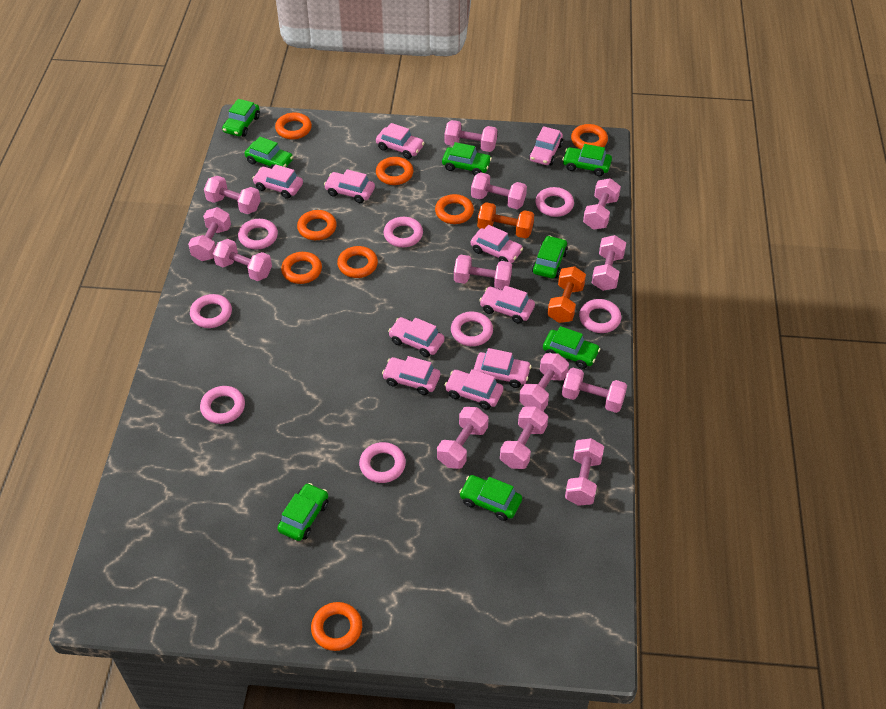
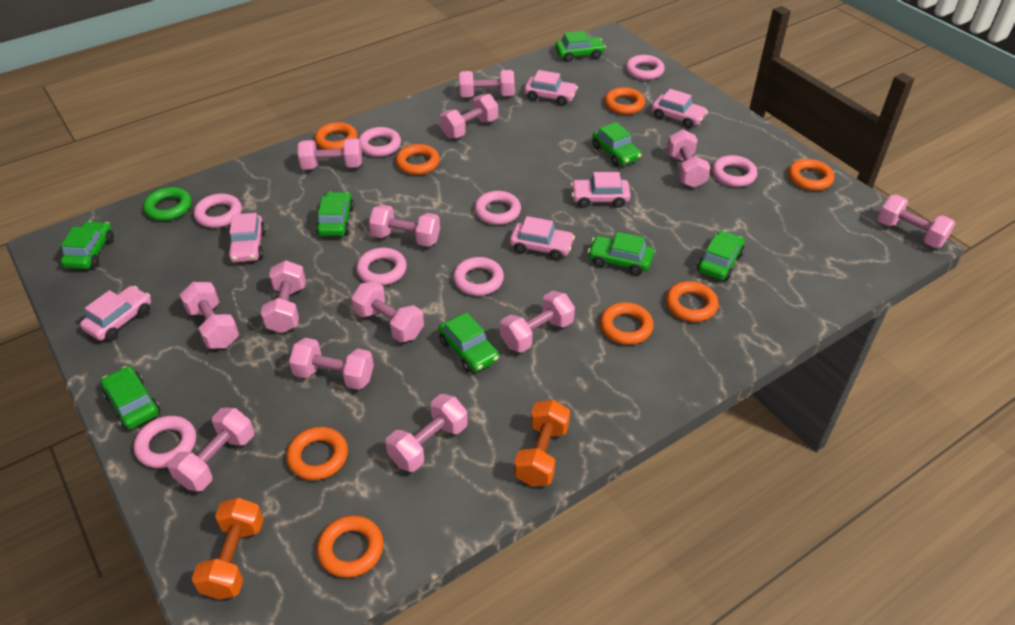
green ring: none = 0 -> [143,187,192,221] = 1
pink car: [252,164,303,199] [324,169,375,203] [376,123,425,159] [382,356,440,395] [388,317,445,357] [445,369,503,410] [471,225,523,263] [474,348,532,388] [479,286,535,324] [529,126,563,165] = 10 -> [80,286,151,341] [227,213,266,262] [510,216,575,260] [524,70,578,106] [571,172,631,208] [652,89,708,128] = 6

